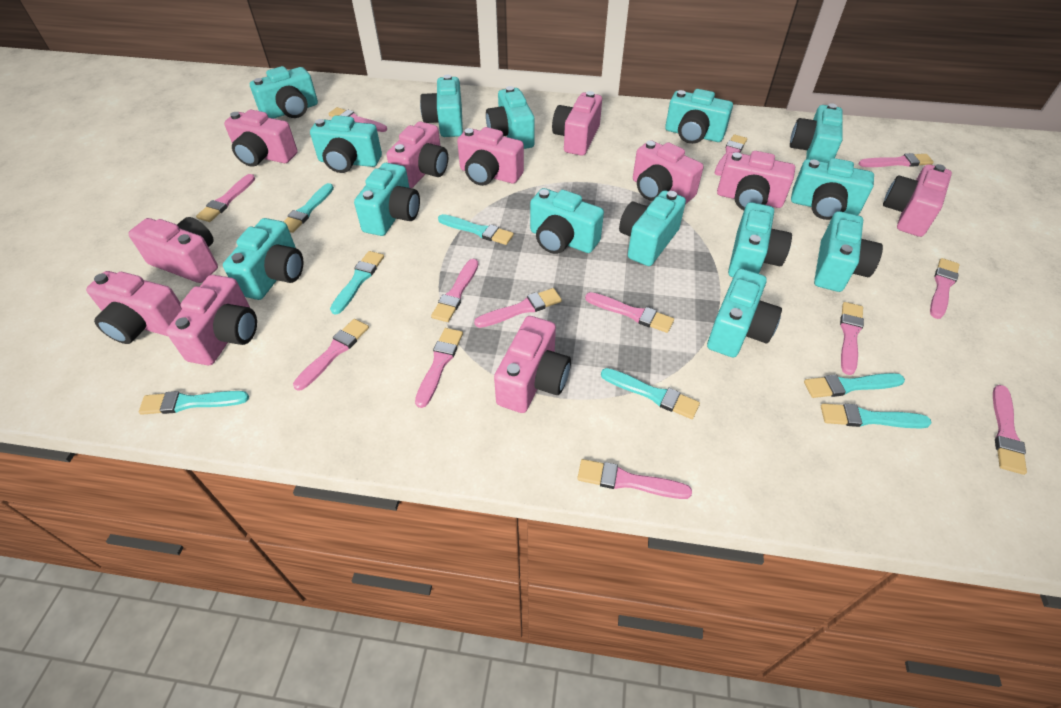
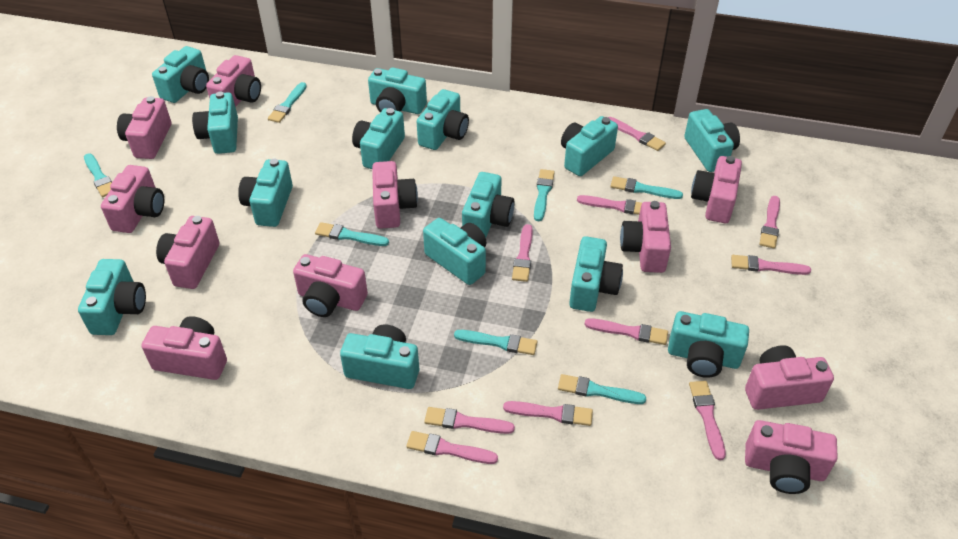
pink brush: [196,174,255,222] [293,319,369,391] [328,107,387,132] [415,328,463,408] [431,259,478,322] [474,288,562,328] [577,459,692,499] [585,292,674,333] [715,134,747,176] [840,302,864,375] [859,153,934,167] [930,258,960,319] [993,385,1027,475] = 13 -> [406,431,498,464] [424,407,515,434] [503,401,593,426] [512,224,533,282] [577,195,642,215] [585,318,668,345] [608,117,666,151] [689,381,726,460] [731,255,811,275] [760,196,780,249] = 10

